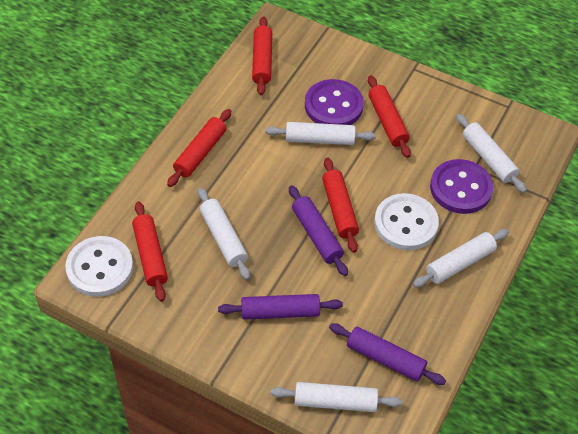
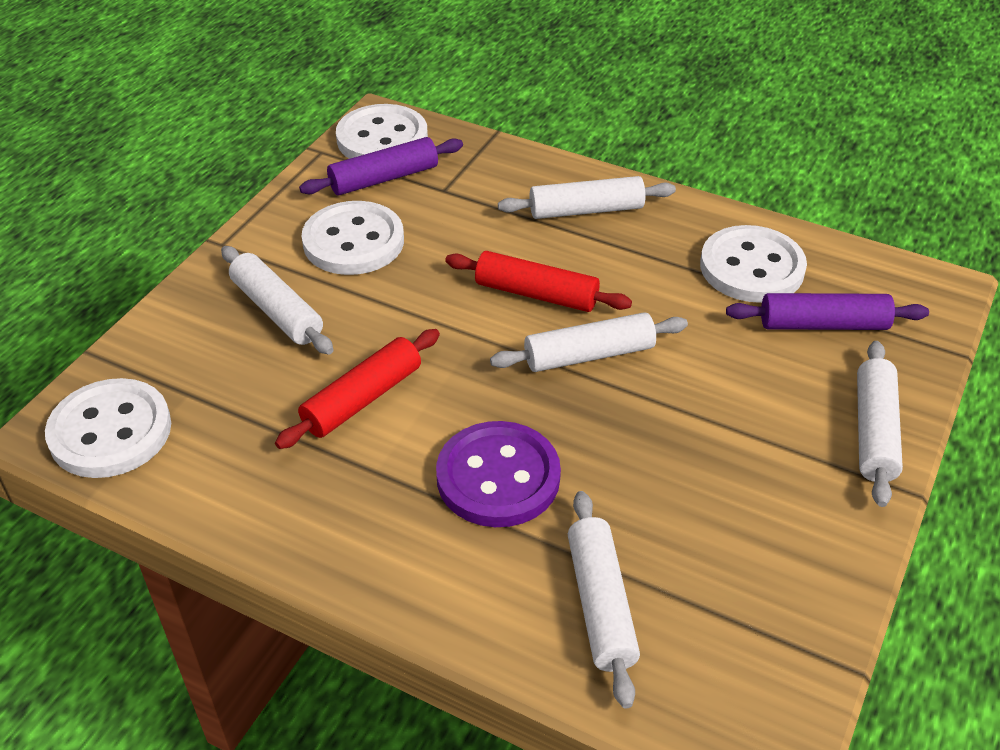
purple button: [305,79,364,125] [430,159,493,214] = 2 -> [436,421,561,527] = 1
purple rolling pin: [218,294,343,320] [289,185,348,276] [329,323,446,385] = 3 -> [299,137,463,195] [726,293,929,330] = 2
red rolling pin: [132,201,168,302] [167,109,231,187] [252,16,272,95] [322,158,359,253] [368,75,411,158] = 5 -> [275,329,440,449] [445,251,632,312] = 2
white button: [65,236,133,297] [374,193,439,250] = 2 -> [45,378,171,478] [302,201,404,275] [336,104,428,159] [700,225,807,303] = 4

